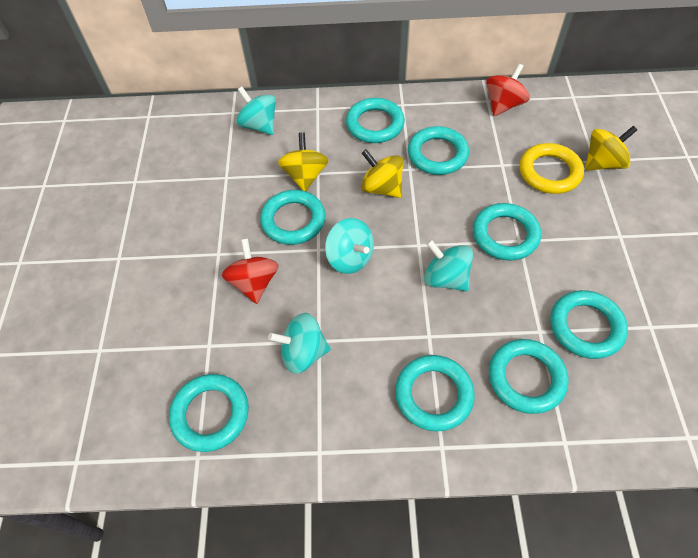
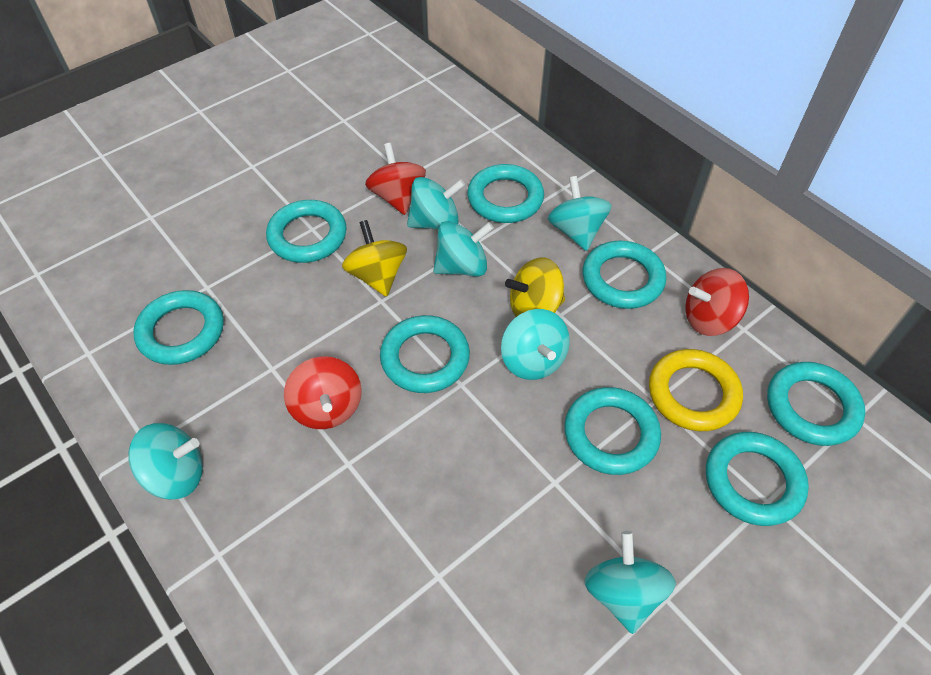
red spinning top: [222,239,279,304] [486,64,530,116] = 2 -> [284,356,362,429] [365,143,426,215] [685,268,749,336] = 3
turquoise spinning top: [236,86,276,135] [268,313,331,374] [325,218,374,274] [424,239,473,291] = 4 -> [128,423,203,500] [407,177,465,230] [433,221,494,277] [501,309,570,380] [548,176,612,251] [584,531,676,634] = 6
yellow spinning top: [278,132,329,191] [361,149,403,198] [585,126,637,171] = 3 -> [342,220,407,297] [505,257,565,317] = 2

